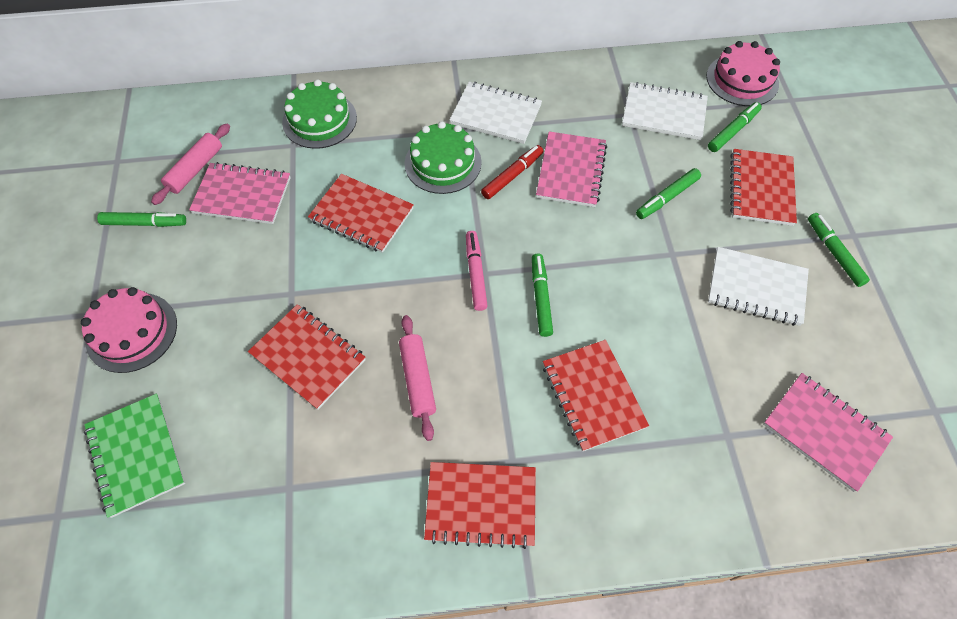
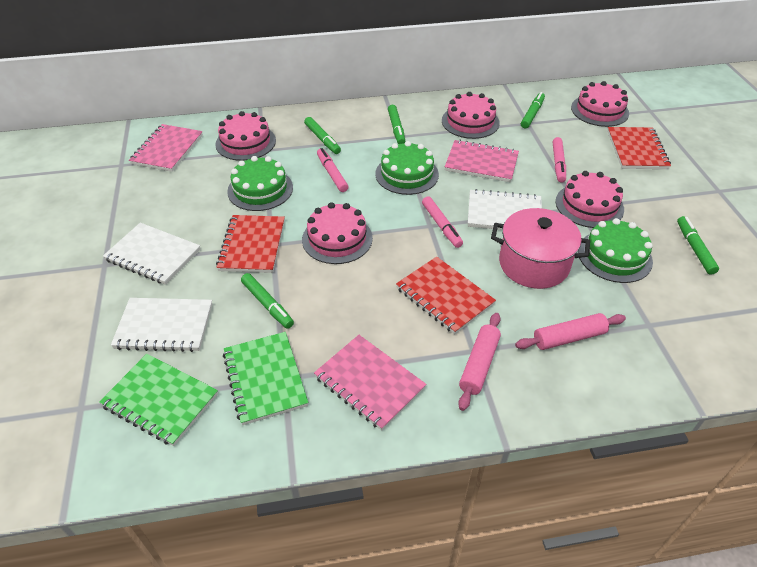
green cake: [282,79,357,149] [405,121,482,194] = 2 -> [227,156,293,211] [375,141,439,195] [578,218,653,283] = 3
green notebook: [84,394,185,518] = 1 -> [99,354,218,446] [223,332,308,425] = 2
pink cake: [81,287,177,373] [706,41,780,106] = 2 -> [215,111,276,161] [302,202,373,264] [442,92,500,139] [556,171,624,228] [571,81,629,127] = 5
pink marker: [466,231,488,311] = 1 -> [317,148,348,192] [422,196,463,248] [553,137,566,183] = 3
pink pot: none = 0 -> [491,208,590,289] = 1
red marker: [481,145,543,199] = 1 -> none = 0
red notebook: [248,304,366,410] [308,174,414,253] [424,462,536,549] [543,340,649,452] [730,149,797,226] = 5 -> [216,215,285,273] [396,256,496,334] [607,127,671,169] = 3

